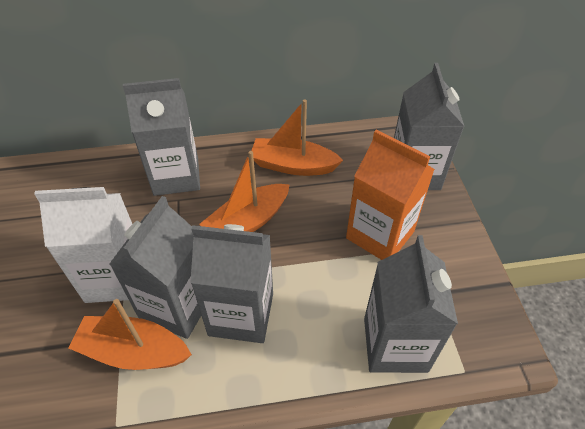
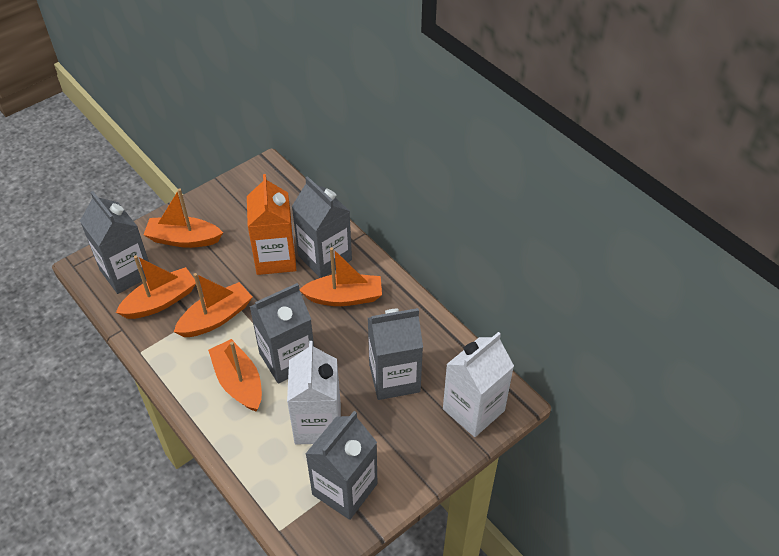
orange boat: [68,299,192,370] [199,151,290,232] [251,99,343,176] = 3 -> [116,255,196,319] [143,189,223,248] [174,273,252,337] [208,339,262,411] [299,247,382,306] = 5
white carton: [34,187,132,303] = 1 -> [287,341,341,445] [443,332,514,437] = 2

